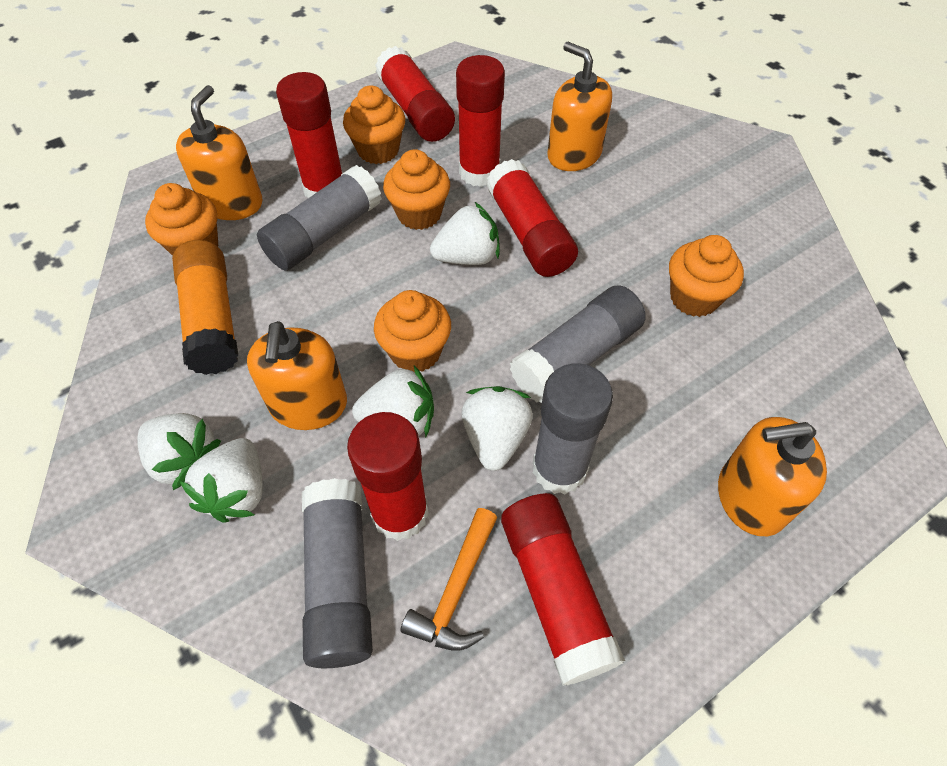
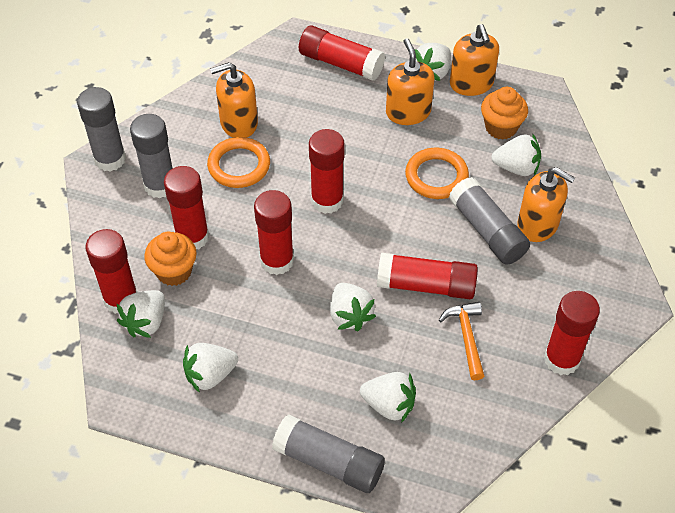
orange cupcake: [145,183,218,256] [343,86,405,164] [374,290,451,372] [383,149,450,230] [669,235,744,317] = 5 -> [144,232,197,286] [481,87,528,140] = 2
orange glue stick: [172,240,238,375] = 1 -> none = 0
orange ring: none = 0 -> [207,137,270,188] [405,148,469,199] = 2
red glue stick: [276,72,343,198] [347,412,429,541] [375,46,455,142] [456,55,505,187] [486,159,578,277] [501,493,625,686] = 6 -> [86,229,137,314] [164,166,209,249] [254,190,294,275] [299,25,385,81] [309,129,345,214] [377,253,478,299] [544,291,600,375] = 7
white strawberry: [137,413,221,490] [179,438,263,523] [352,366,434,437] [430,202,499,265] [461,386,533,471] = 5 -> [117,290,165,338] [183,343,238,393] [330,283,376,331] [360,372,416,423] [415,43,451,81] [491,133,541,176] = 6

